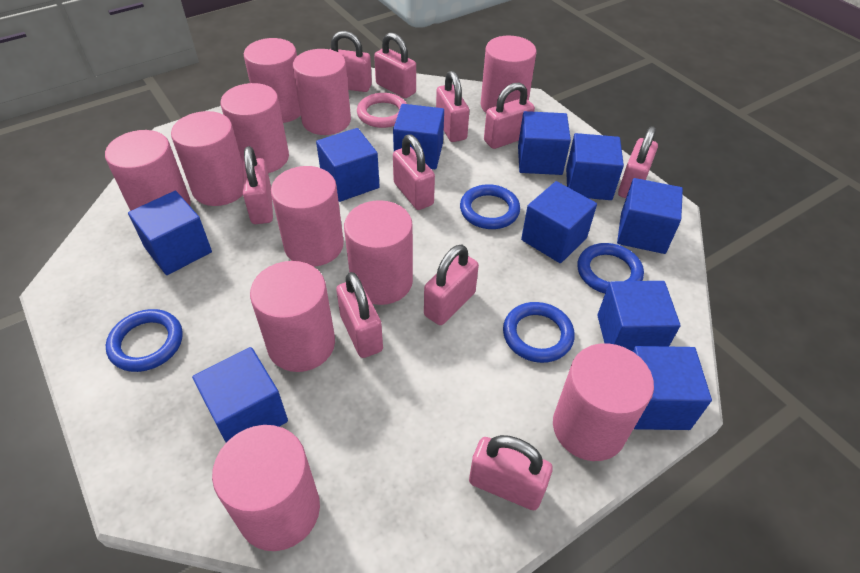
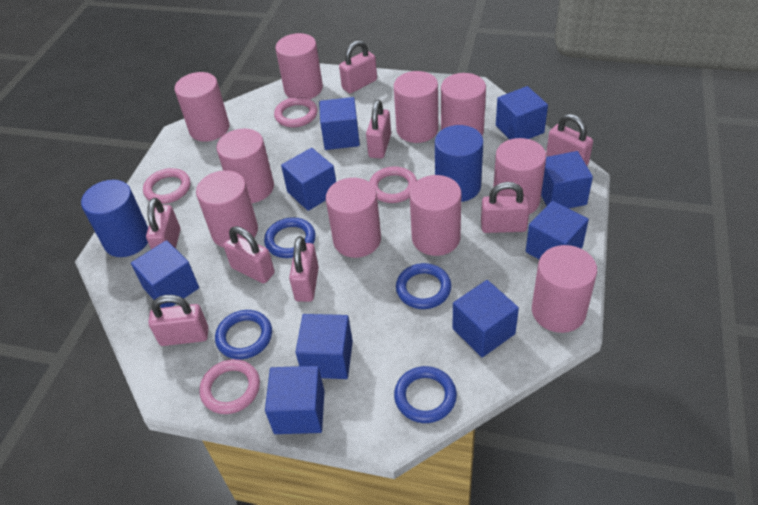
blue cube: [128,191,212,275] [192,347,288,442] [316,128,380,202] [393,104,444,169] [518,111,571,175] [521,181,597,263] [566,133,624,200] [597,281,680,351] [617,178,683,254] [632,346,712,430] = 10 -> [131,240,199,308] [265,366,325,434] [281,148,336,211] [295,314,353,379] [319,97,360,150] [453,280,519,357] [496,86,548,139] [526,201,589,259] [541,151,593,209] = 9
blue cylinder: none = 0 -> [81,180,148,257] [435,125,483,202] = 2
pink cylinder: [105,130,191,211] [171,111,243,206] [212,425,320,551] [221,83,289,173] [244,38,301,123] [250,261,335,372] [271,166,344,267] [293,49,351,135] [344,200,413,305] [481,36,536,113] [553,343,654,461] = 11 -> [175,72,229,142] [196,170,258,248] [216,129,274,203] [276,33,323,99] [326,178,381,258] [394,71,438,143] [410,175,461,256] [441,73,486,136] [493,138,546,214] [532,245,597,333] = 10
pink padlock: [243,146,273,224] [329,31,372,92] [336,272,383,358] [374,32,416,98] [393,134,435,210] [424,245,479,325] [436,71,469,142] [469,435,553,510] [484,83,535,149] [618,126,658,198] = 10 -> [146,198,180,249] [148,295,208,346] [223,226,275,283] [289,236,319,302] [339,40,377,93] [366,100,391,159] [481,182,530,233] [546,114,593,166] = 8
pink ring: [357,93,407,128] = 1 -> [143,168,191,204] [199,359,260,414] [274,97,318,128] [370,166,417,203] = 4

